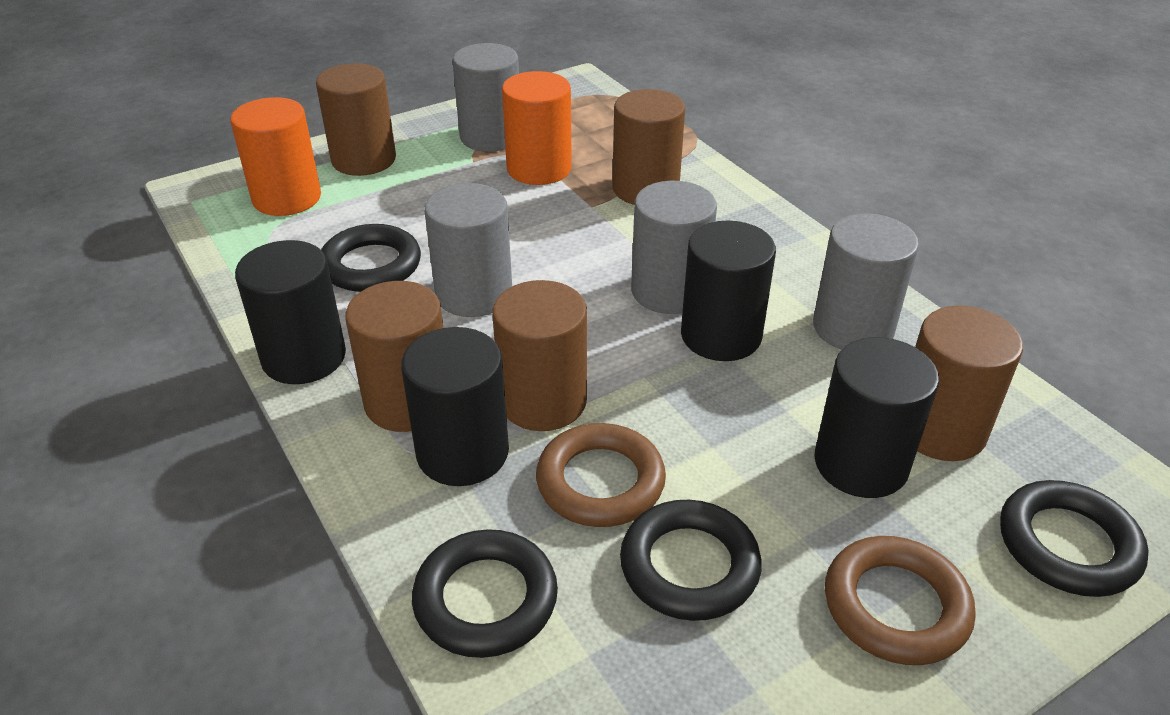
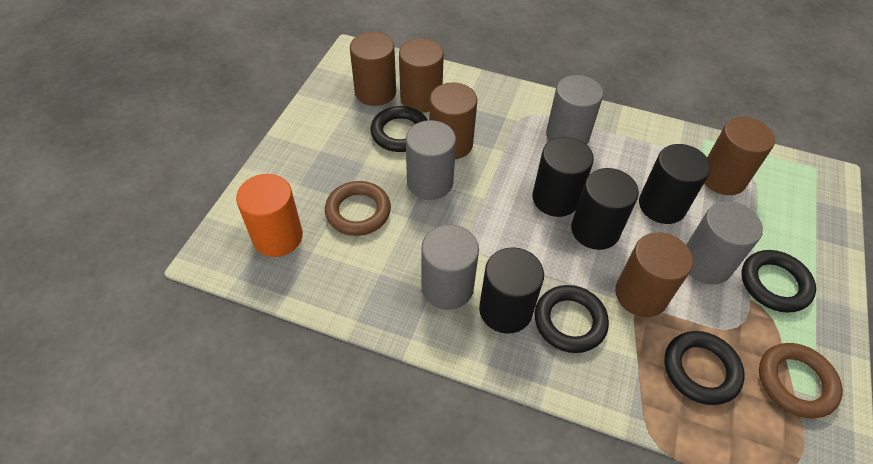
orange cylinder: [231,97,321,216] [502,71,572,185] = 2 -> [236,174,303,257] = 1

